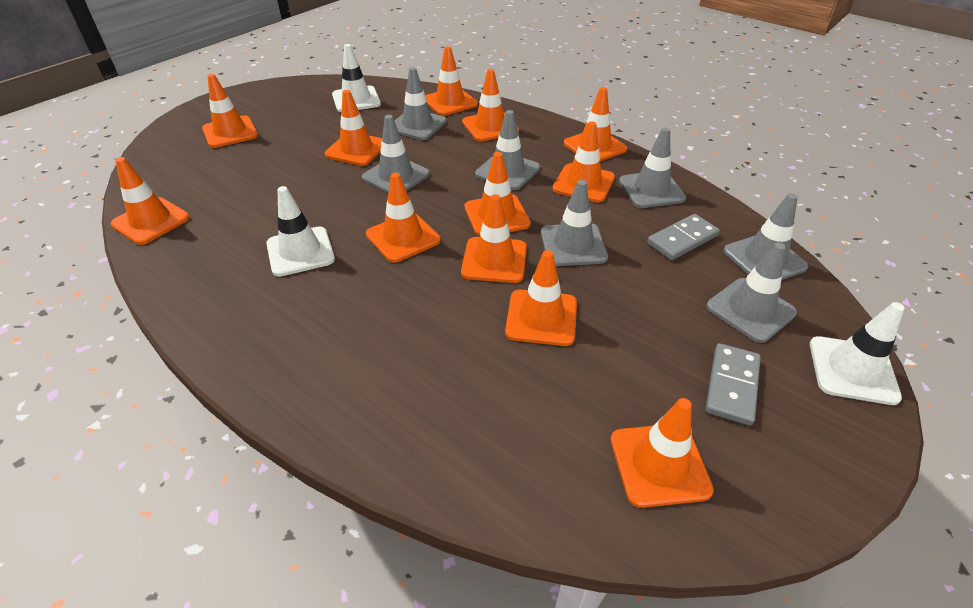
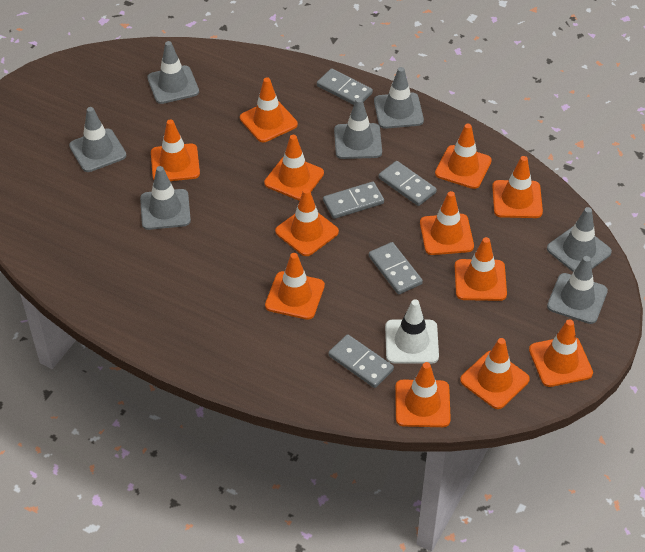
grey domino: [647,214,720,260] [705,343,761,425] = 2 -> [317,69,373,105] [323,181,384,219] [328,334,394,388] [369,242,423,295] [379,161,437,206] = 5
white traffic cone: [266,186,335,277] [332,44,381,112] [810,302,905,405] = 3 -> [385,299,439,364] = 1

